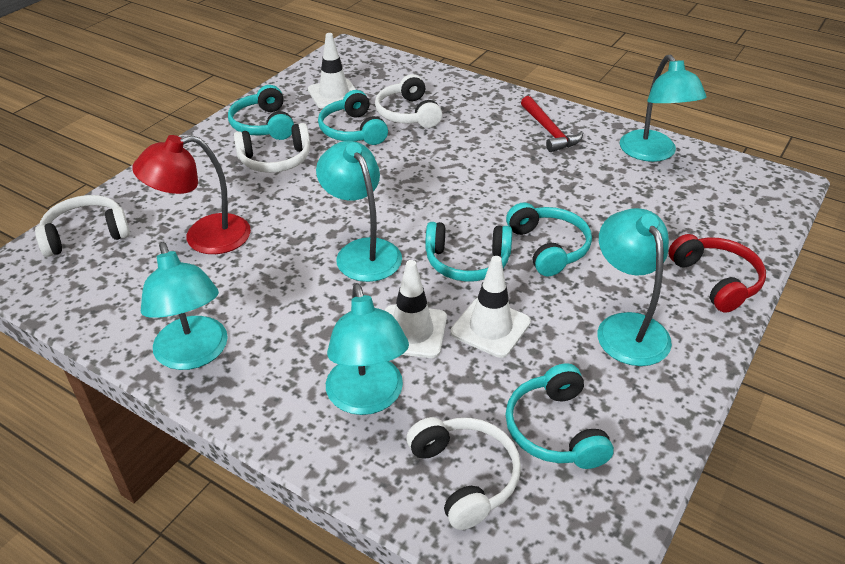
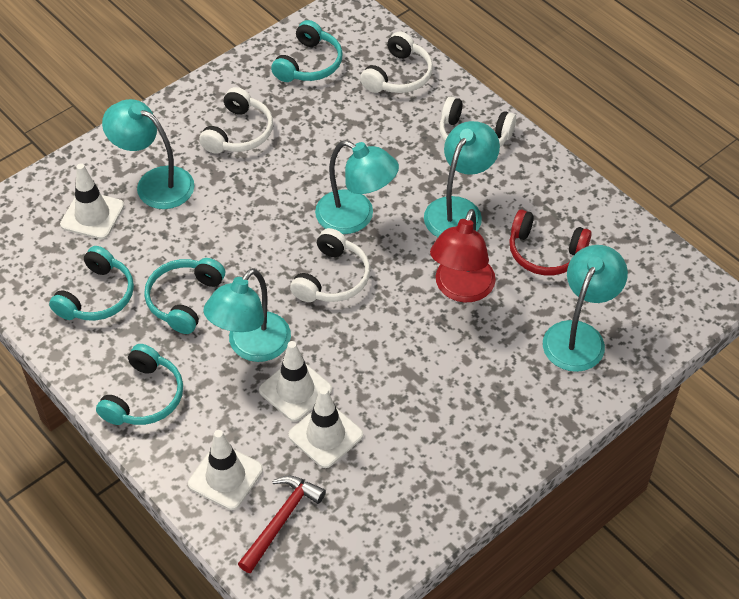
turquoise headphones: [228,85,294,140] [318,90,388,145] [425,222,512,282] [505,363,614,469] [506,202,592,276] = 5 -> [49,246,134,321] [96,344,183,425] [144,258,225,334] [271,20,343,82] = 4
white traffic cone: [308,33,356,109] [385,260,447,358] [451,256,531,358] = 3 -> [60,163,124,239] [188,430,263,510] [259,341,332,421] [288,387,363,468] = 4

